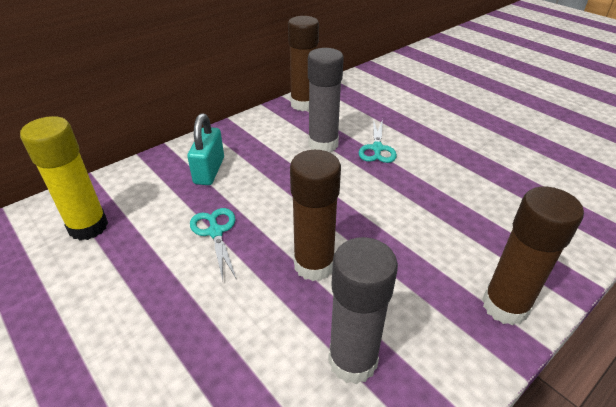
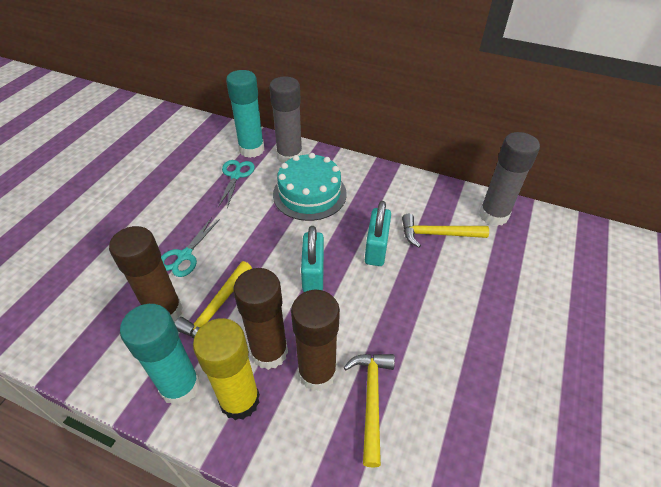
turquoise cake: none = 0 -> [273,153,347,221] = 1
turquoise glue stick: none = 0 -> [120,304,201,406] [226,70,264,158] = 2
turquoise padlock: [187,113,224,185] = 1 -> [301,226,324,292] [365,201,391,266] = 2
yellow hammer: none = 0 -> [175,261,252,338] [344,354,395,468] [402,214,489,247] = 3

